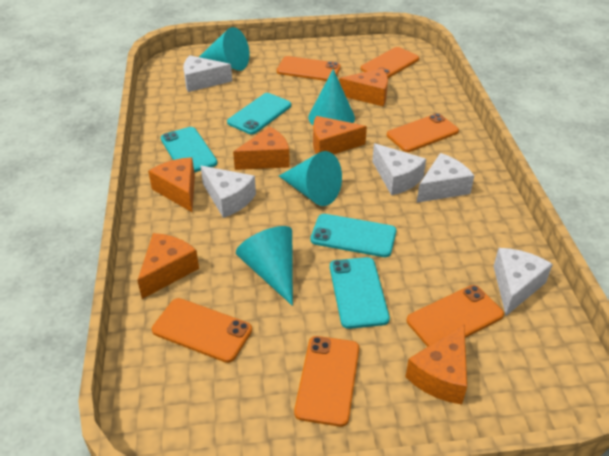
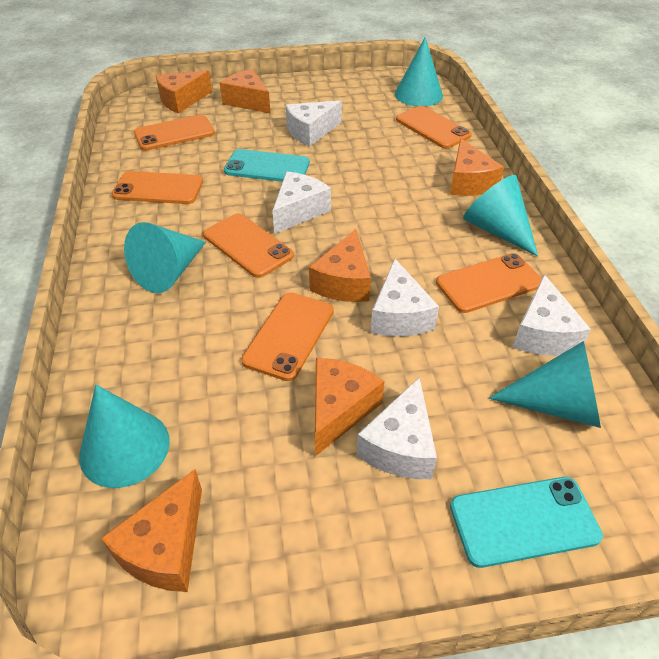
turquoise cone: [199,27,249,71] [236,226,293,306] [279,151,342,206] [308,69,355,125] = 4 -> [79,385,170,488] [124,222,206,293] [395,37,443,106] [463,175,538,257] [488,341,601,428] = 5
turquoise phone: [161,127,218,173] [227,93,291,134] [311,214,396,257] [330,257,390,329] = 4 -> [224,149,310,182] [450,477,603,568] = 2

